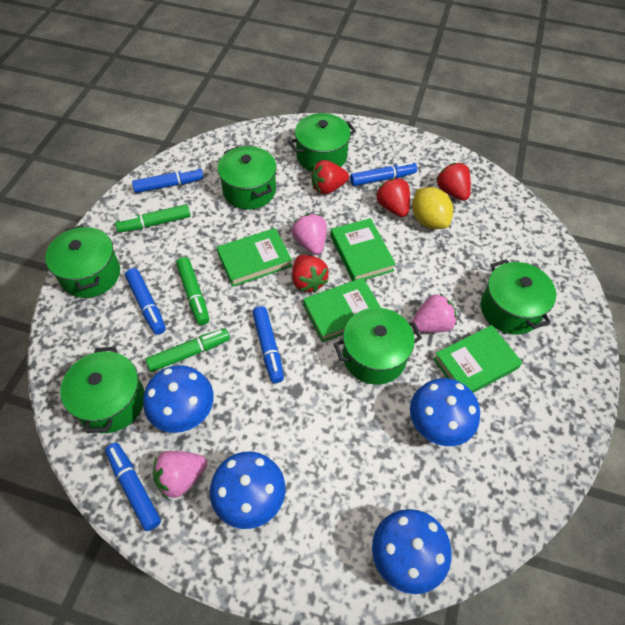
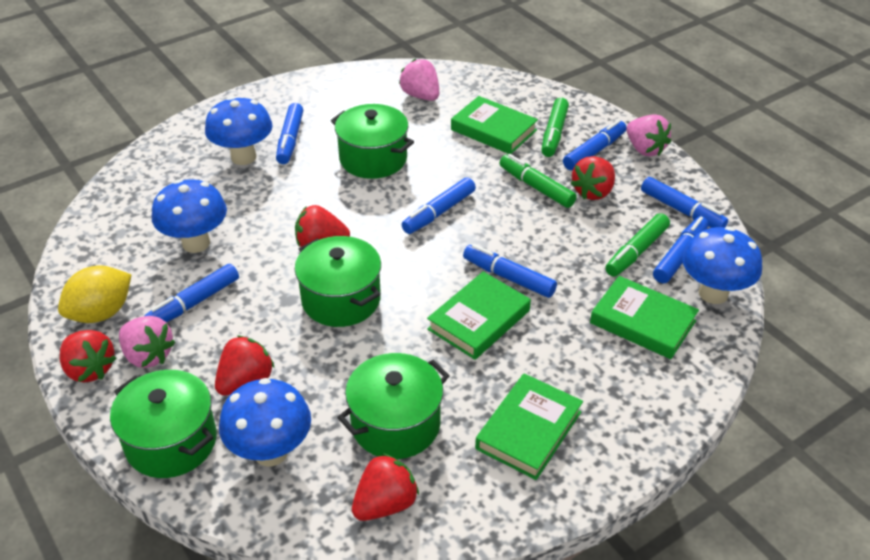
blue marker: [105,443,161,531] [125,268,166,335] [132,168,204,193] [252,306,284,383] [350,162,417,186] = 5 -> [145,264,239,323] [276,103,303,164] [402,177,476,234] [463,244,557,298] [563,120,627,170] [641,177,728,228] [653,216,709,283] = 7
green pot: [45,225,120,298] [60,347,145,433] [218,146,277,210] [289,113,356,172] [334,308,422,384] [481,259,556,335] = 6 -> [110,370,217,478] [295,236,381,327] [331,104,414,179] [337,353,450,459] = 4
red strawberry: [292,255,329,293] [311,160,349,194] [376,178,410,217] [436,163,471,201] = 4 -> [60,330,116,382] [215,335,275,396] [295,205,350,247] [352,453,419,521] [571,156,615,200] = 5

